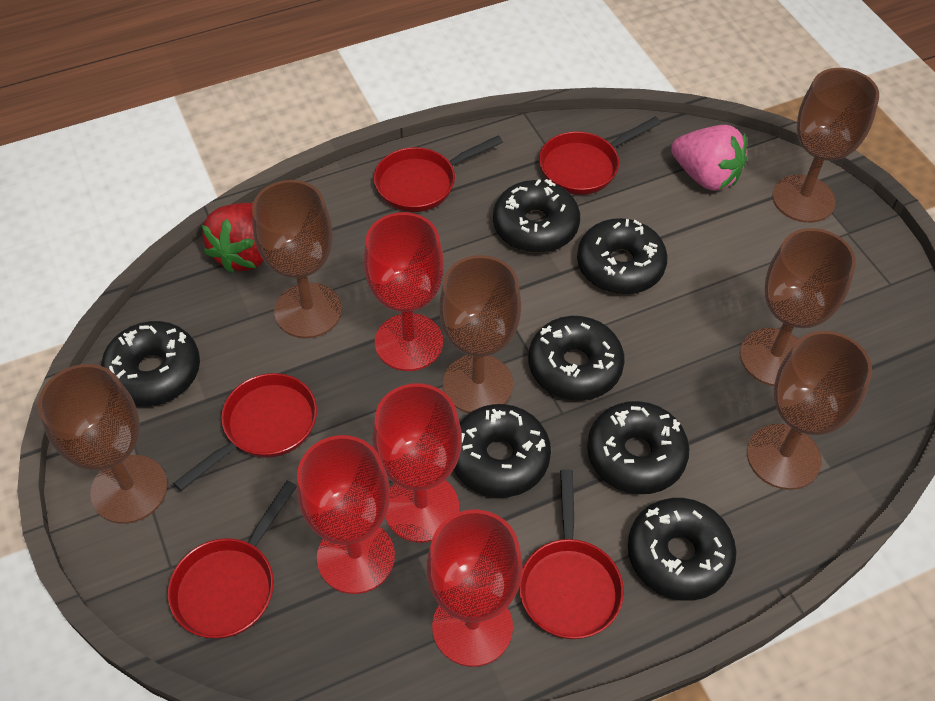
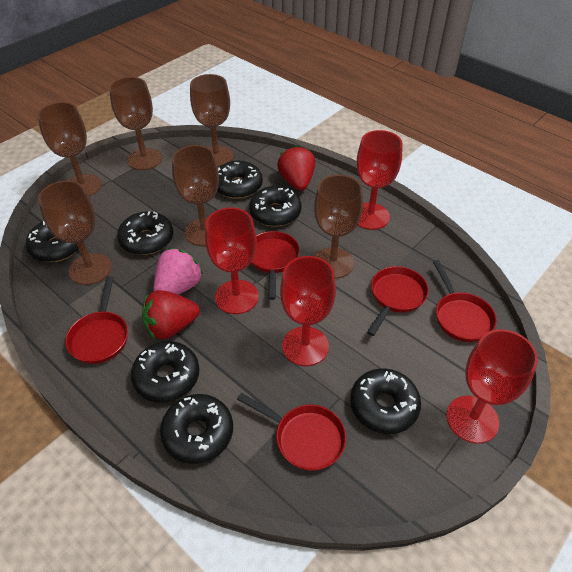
red strawberry: [202,203,264,273] = 1 -> [142,290,200,339] [277,145,315,191] = 2

